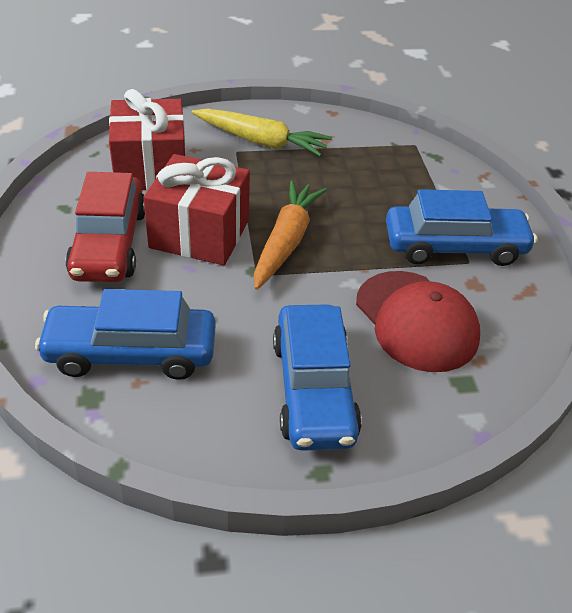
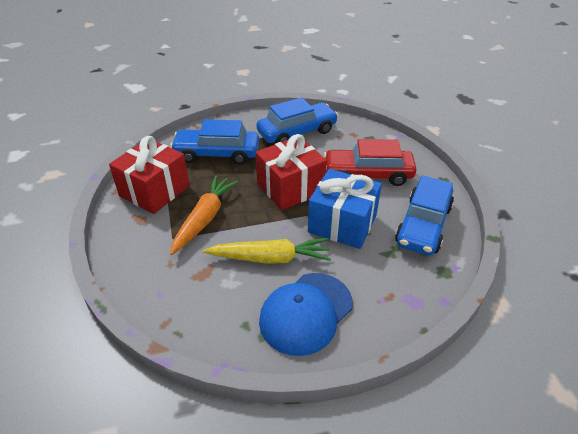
blue cap: none = 0 -> [259,273,353,356] = 1
blue gift: none = 0 -> [308,169,382,249] = 1
red cap: [356,271,480,372] = 1 -> none = 0

